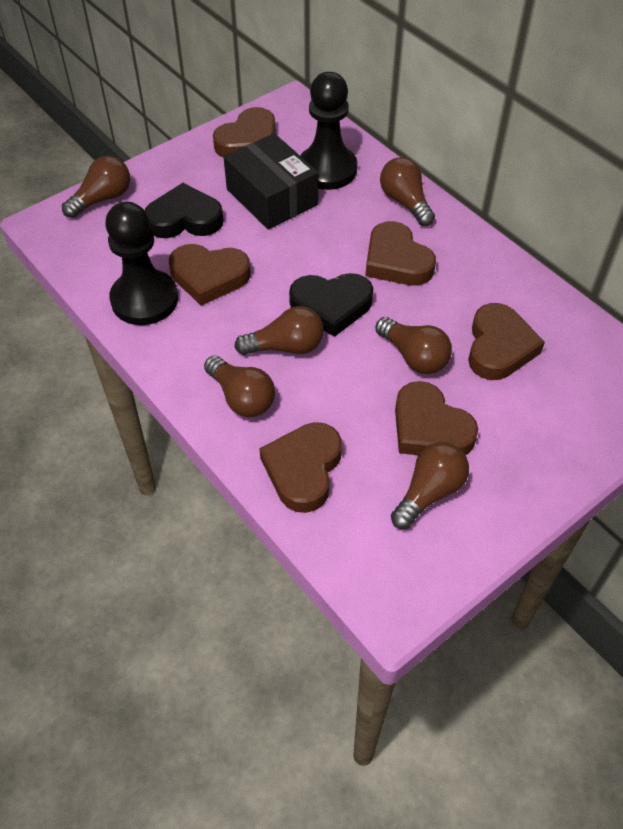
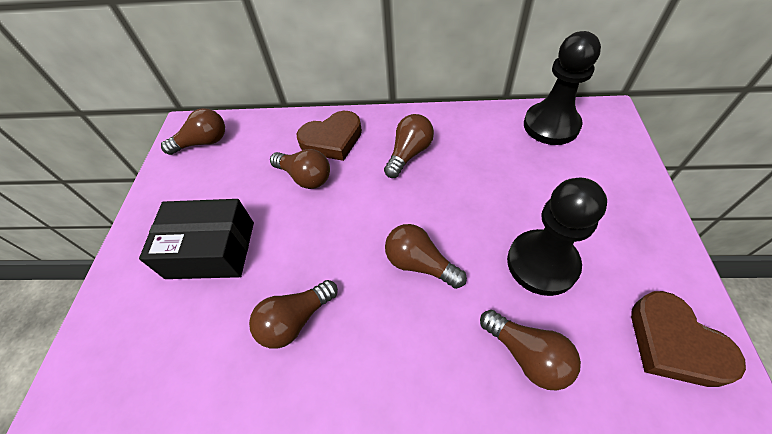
black heart: [145,183,224,238] [289,273,373,337] = 2 -> none = 0
brown heart: [169,244,251,306] [213,107,275,158] [259,422,342,513] [365,221,436,286] [395,381,478,455] [468,303,545,380] = 6 -> [296,111,362,161] [631,291,746,387] = 2

